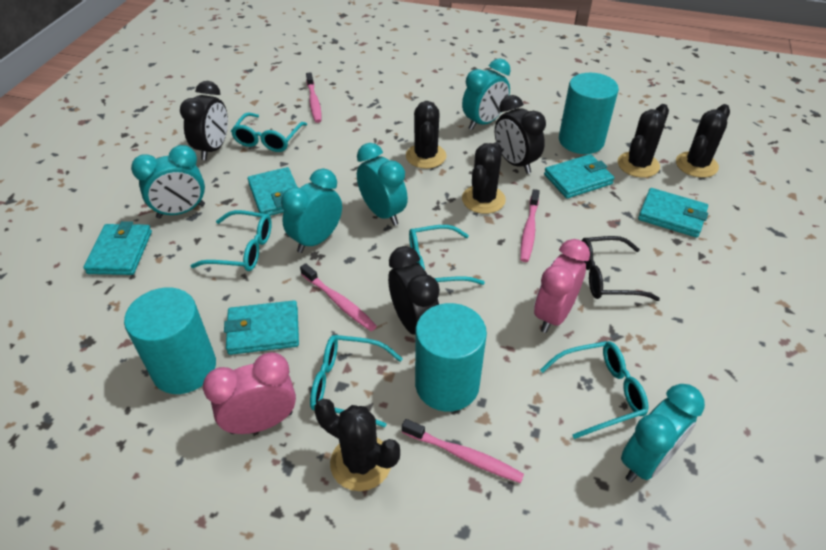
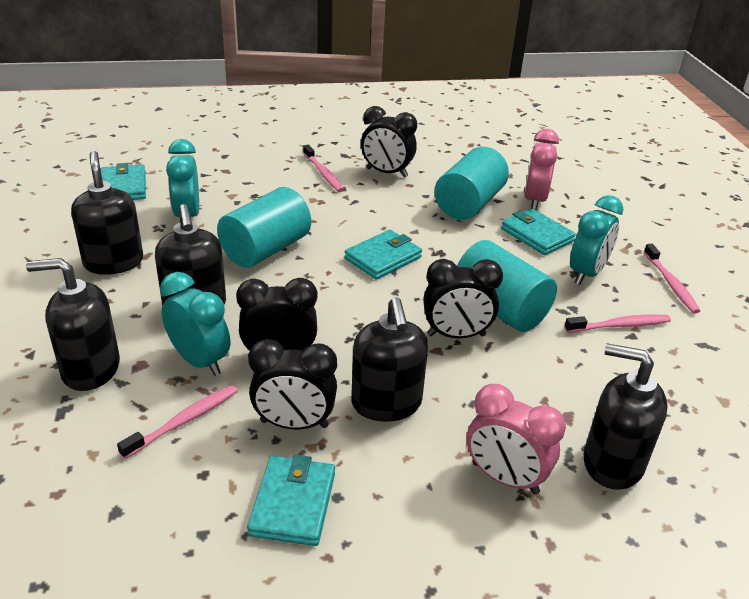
black cactus: [314,399,400,491] [406,101,446,169] [462,142,506,214] [618,104,669,178] [676,104,730,178] = 5 -> none = 0
black clock: [180,81,228,160] [388,246,440,335] [495,95,546,174] = 3 -> [236,278,318,351] [248,339,337,429] [361,106,417,178] [423,259,503,338] = 4
black glasses: [582,236,660,301] = 1 -> none = 0
black soap dispenser: none = 0 -> [26,258,120,391] [71,151,143,275] [155,204,226,306] [351,297,428,422] [584,343,668,490] = 5
turquoise clock: [131,145,205,219] [281,169,342,253] [357,143,408,226] [462,58,511,130] [621,384,705,482] = 5 -> [160,272,230,376] [166,139,199,217] [570,195,623,285] = 3
turquoise glasses: [191,210,272,271] [231,113,307,152] [310,335,403,428] [409,225,485,285] [540,341,648,439] = 5 -> none = 0
turquoise wallet: [83,221,152,275] [224,300,299,355] [248,167,297,216] [544,154,614,199] [638,188,708,238] = 5 -> [101,163,146,200] [247,455,335,546] [344,230,422,279] [501,208,576,255] = 4

